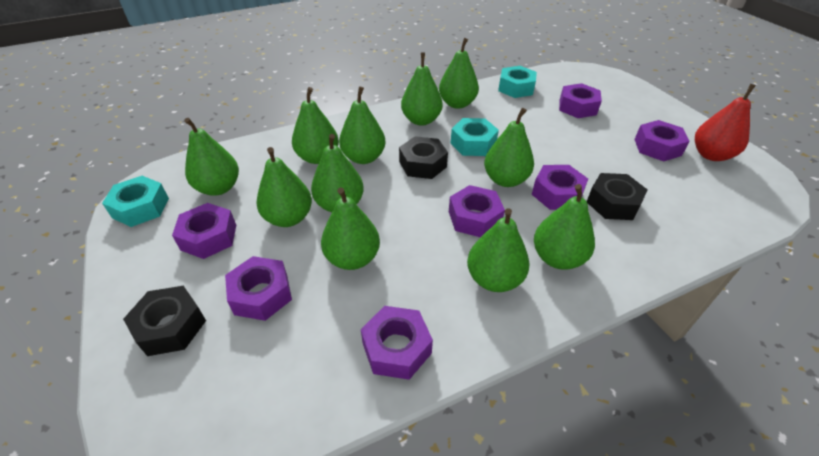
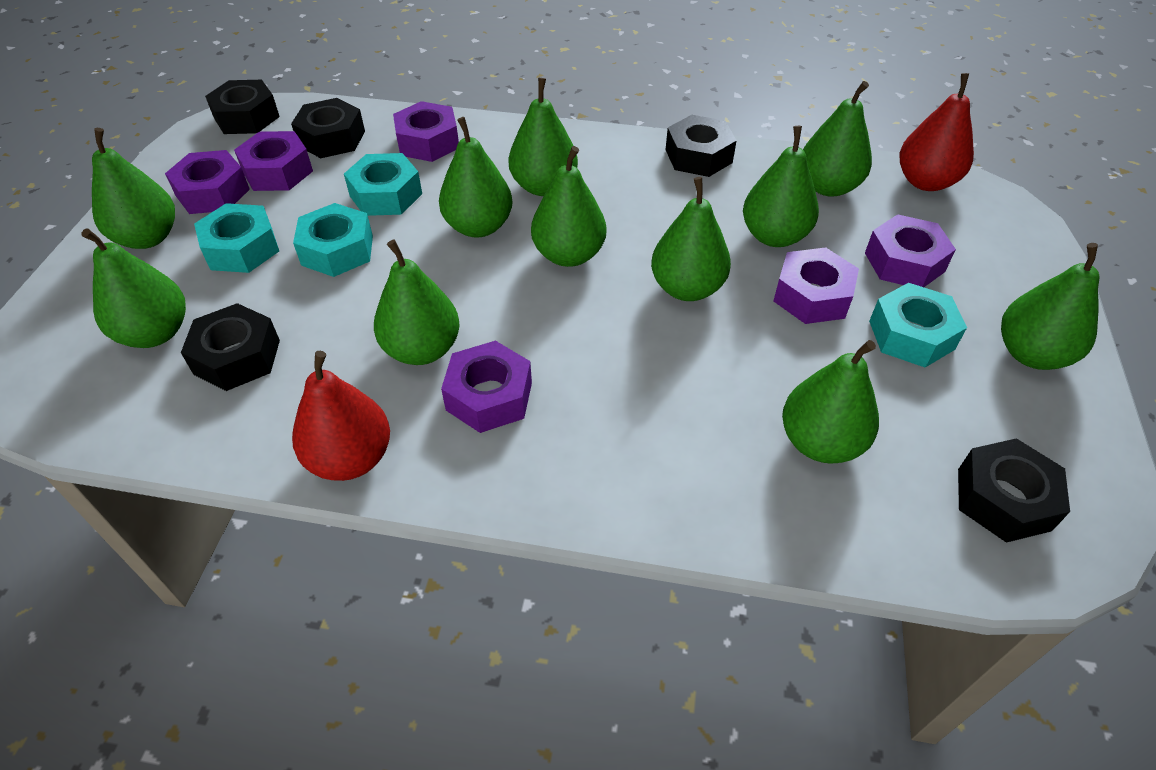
black nut: [123,286,206,356] [399,136,448,179] [587,173,648,220] = 3 -> [181,303,280,391] [205,80,280,134] [291,98,365,158] [666,115,737,177] [958,438,1070,543] = 5
purple nut: [172,203,236,259] [225,256,292,321] [361,306,433,380] [449,185,505,237] [532,165,588,210] [559,83,602,118] [634,120,690,162] = 7 -> [165,150,250,214] [234,131,313,191] [393,101,459,162] [441,341,532,433] [773,247,859,324] [865,214,956,287] = 6
red pear: [695,84,756,161] = 1 -> [292,351,390,481] [900,73,974,191] = 2
turquoise nut: [102,176,169,227] [451,118,499,156] [498,66,537,98] = 3 -> [194,203,279,273] [293,203,373,277] [344,153,422,216] [869,283,967,367] = 4

